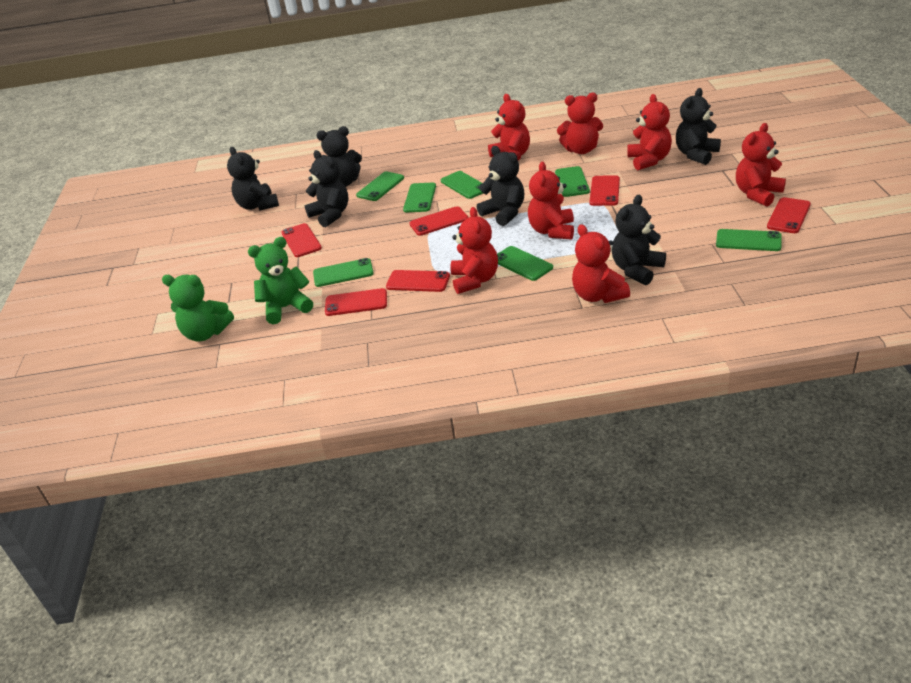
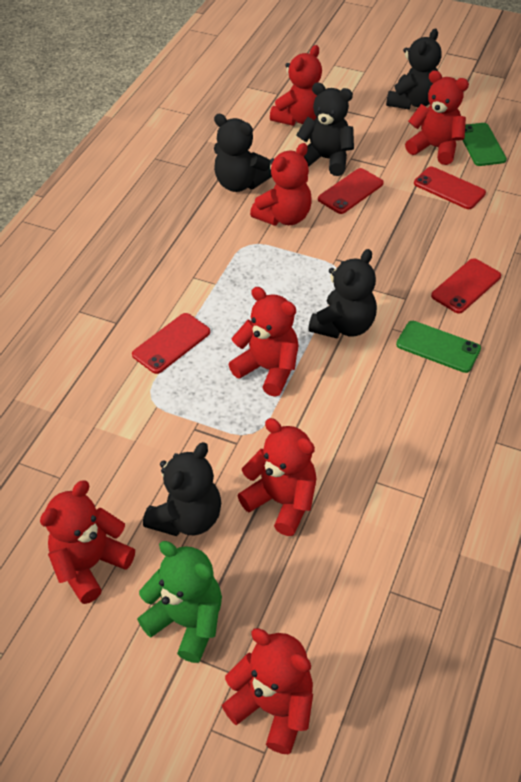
black teddy bear: [227,147,279,211] [305,150,349,227] [316,126,362,186] [477,146,524,226] [612,195,666,285] [676,88,721,165] = 6 -> [143,442,221,536] [214,114,272,192] [296,82,354,176] [309,249,377,338] [386,29,442,110] = 5
green phone: [313,258,374,287] [356,171,404,201] [403,183,436,212] [441,171,483,199] [497,246,553,281] [555,166,590,197] [716,229,782,251] = 7 -> [396,321,481,373] [462,123,507,166] = 2
green teddy bear: [162,275,234,342] [248,237,313,324] = 2 -> [137,541,222,663] = 1
red phone: [281,223,322,257] [325,288,387,316] [386,270,450,292] [410,206,468,236] [589,175,620,206] [767,197,811,233] = 6 -> [132,313,210,374] [318,168,384,214] [414,166,486,209] [431,258,501,314] = 4

